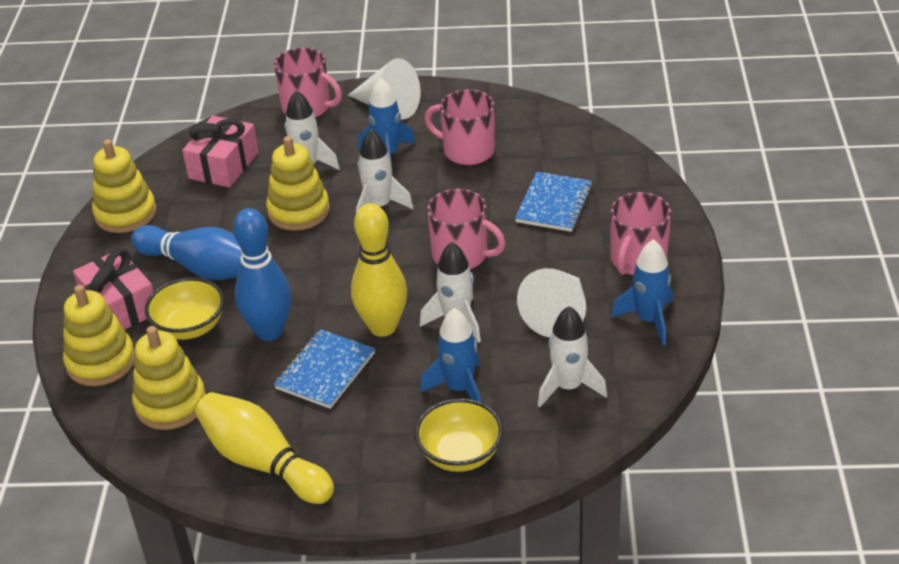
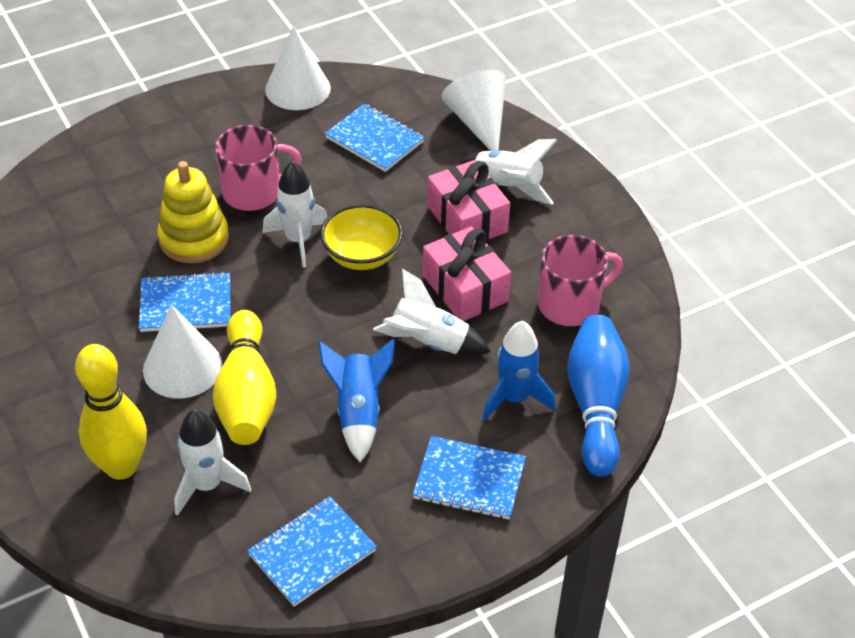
blue bowling pin: [131,225,242,280] [233,208,291,341] = 2 -> [567,315,630,477] = 1
blue notebook: [274,329,375,409] [515,172,593,232] = 2 -> [139,272,230,332] [247,496,377,607] [325,104,425,172] [413,436,526,520] = 4
blue rocket: [358,78,415,167] [420,308,481,402] [611,239,673,346] = 3 -> [318,339,395,462] [482,321,556,420] = 2
pink mug: [274,47,342,117] [424,89,495,165] [427,189,506,269] [610,192,671,275] = 4 -> [215,125,302,211] [538,235,623,326] = 2
white cone: [348,58,421,119] [517,268,586,338] = 2 -> [143,305,222,398] [265,25,331,110] [442,70,506,151] = 3
yellow bowl: [145,277,225,340] [415,398,503,472] = 2 -> [320,204,403,270] = 1
yellow stacking toy: [63,285,135,386] [92,139,156,233] [132,326,206,430] [266,136,330,231] = 4 -> [157,161,229,263] = 1

